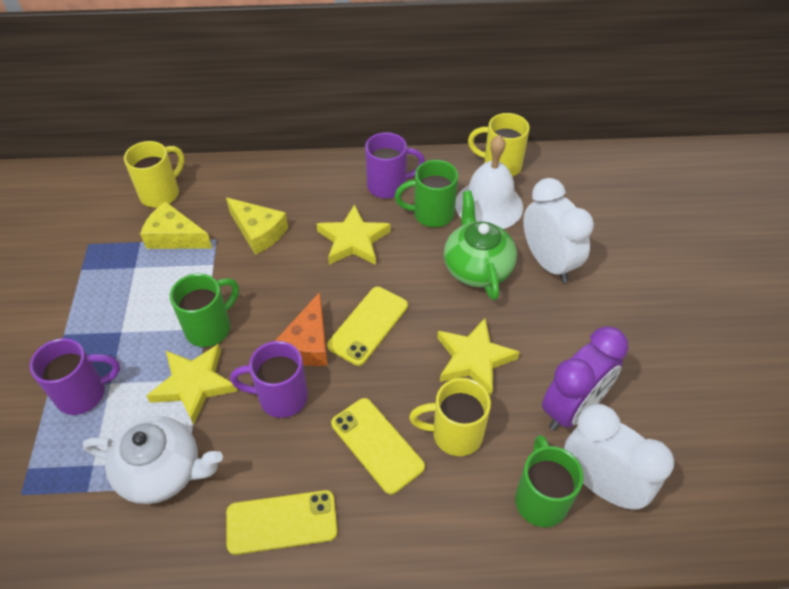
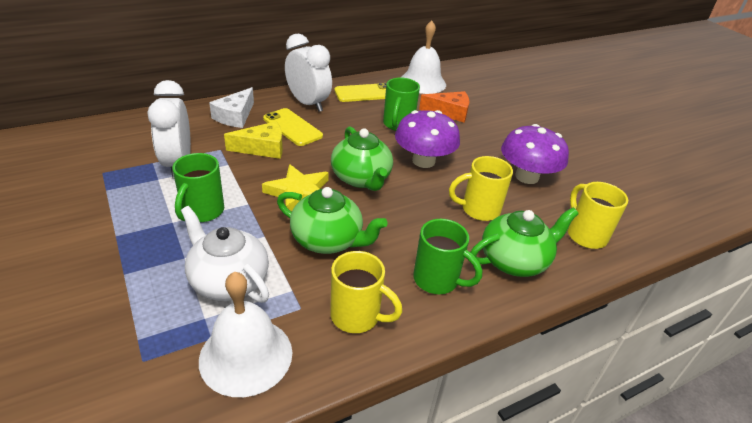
green teapot: [444,191,517,300] = 1 -> [277,187,388,254] [331,126,393,191] [470,208,579,277] = 3
purple clock: [542,326,628,431] = 1 -> none = 0
purple mug: [29,338,120,415] [230,341,308,418] [365,132,425,198] = 3 -> none = 0
purple mushroom: none = 0 -> [395,110,460,168] [501,124,569,184] = 2
white bell: [455,135,523,229] = 1 -> [199,272,292,397] [401,20,446,94] = 2
white cheese: none = 0 -> [209,87,254,128] = 1
yellow cheese: [140,201,212,249] [226,197,288,255] = 2 -> [224,121,283,159] = 1
yellow phone: [226,490,337,555] [327,287,408,366] [331,398,425,495] = 3 -> [263,108,323,146] [334,83,387,102] = 2
yellow star: [147,344,238,425] [317,204,391,265] [437,318,520,395] = 3 -> [262,164,329,212] = 1

